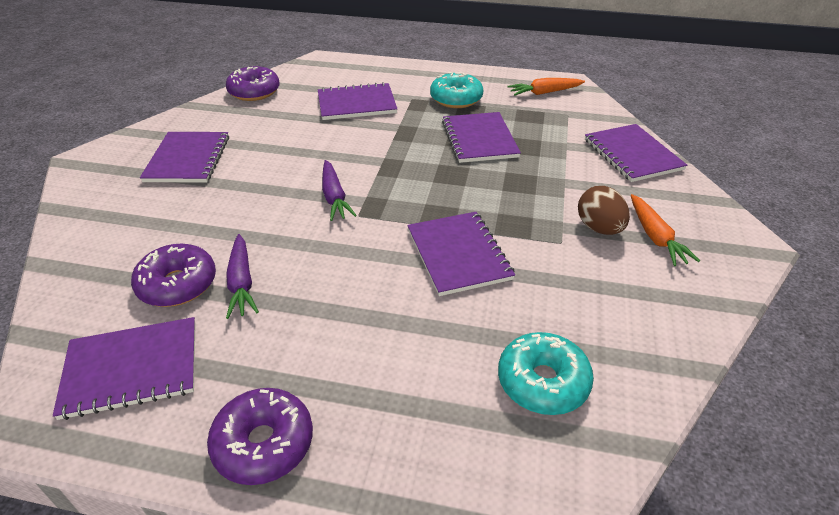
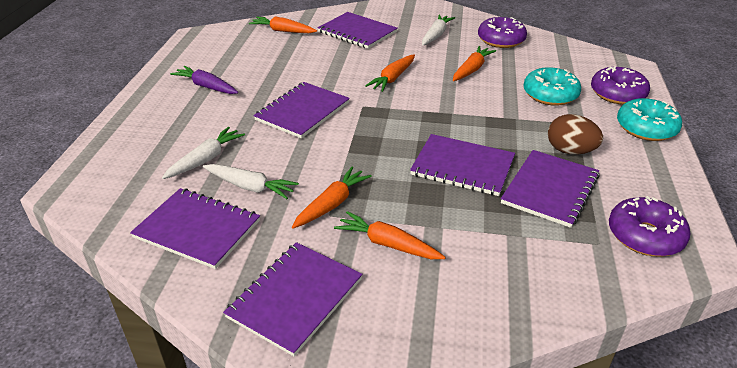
orange carrot: [507,78,585,96] [631,194,700,266] = 2 -> [249,17,317,33] [292,167,372,229] [334,211,446,259] [365,54,415,92] [453,46,496,81] = 5
purple carrot: [226,234,259,319] [322,160,357,221] = 2 -> [170,66,238,94] = 1
white carrot: none = 0 -> [162,127,245,179] [203,164,299,199] [422,14,455,45] = 3

